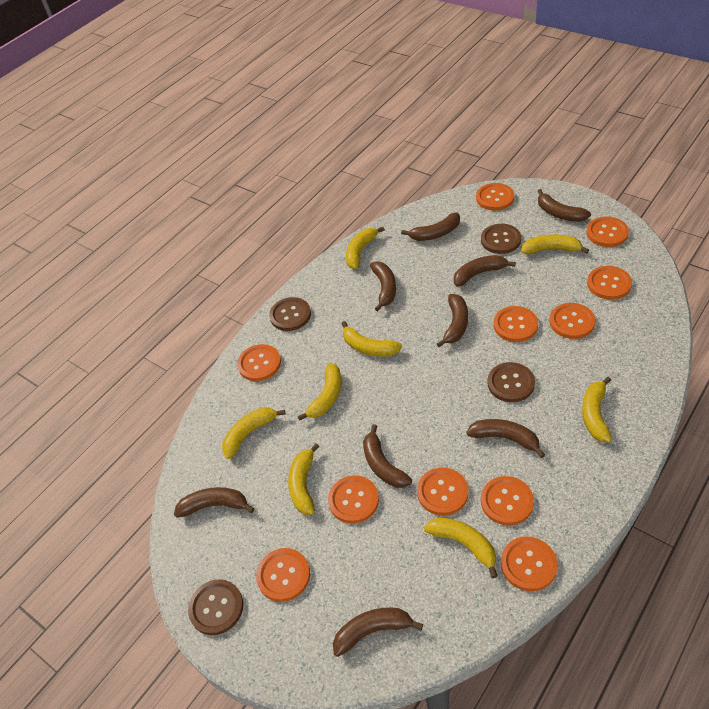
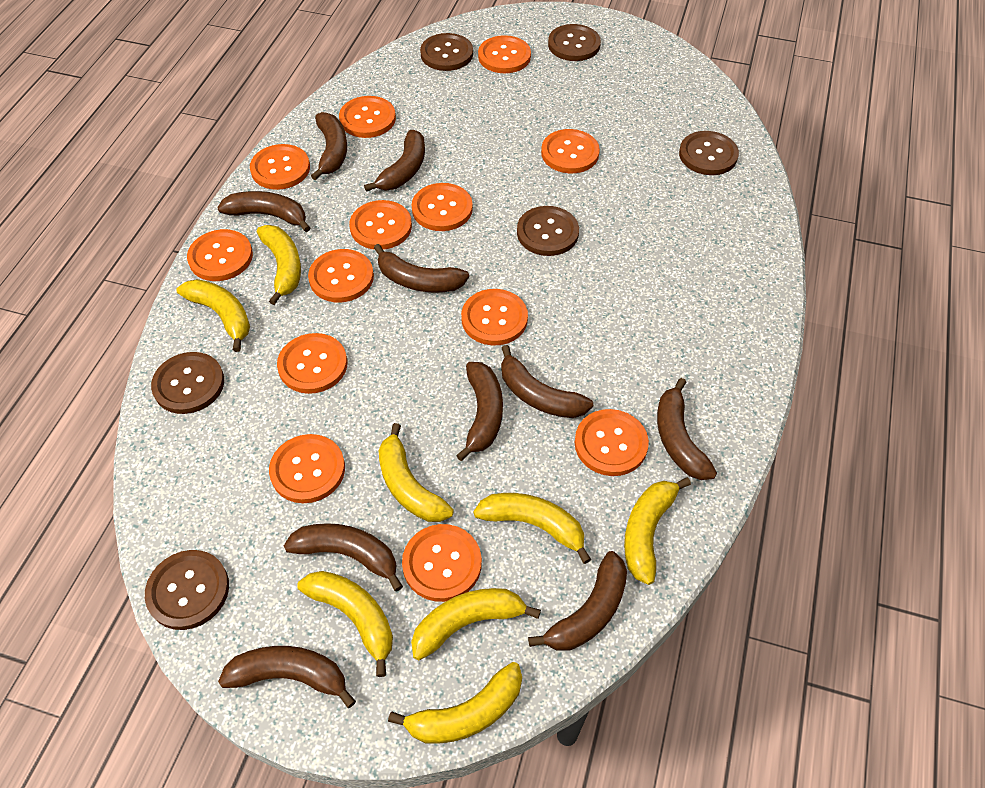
brown banana: [174,487,254,518] [333,607,423,657] [363,424,412,488] [370,261,396,311] [401,213,460,241] [437,294,468,347] [454,255,516,287] [466,419,545,458] [538,189,591,222] = 9 -> [217,191,310,232] [218,646,356,708] [284,523,403,591] [311,112,347,180] [364,130,425,192] [374,244,469,293] [456,362,503,461] [501,345,593,418] [528,551,627,651] [657,378,717,480] = 10
brown button: [188,579,243,635] [269,297,311,331] [481,224,521,254] [488,362,535,402] = 4 -> [145,550,229,630] [151,352,224,414] [420,33,473,71] [517,206,579,256] [548,24,601,61] [679,131,739,175] = 6
orange button: [237,344,281,381] [256,548,310,602] [328,475,379,524] [417,467,468,516] [476,183,514,211] [481,476,534,525] [493,306,538,342] [501,536,558,591] [549,303,595,339] [586,217,629,247] [587,266,632,300] = 11 -> [187,229,253,281] [250,144,310,190] [269,434,345,503] [277,333,347,394] [308,249,374,302] [339,96,396,138] [350,200,412,250] [402,524,482,602] [412,183,473,231] [461,289,528,346] [478,35,531,73] [541,129,600,173] [575,409,649,476] = 13

